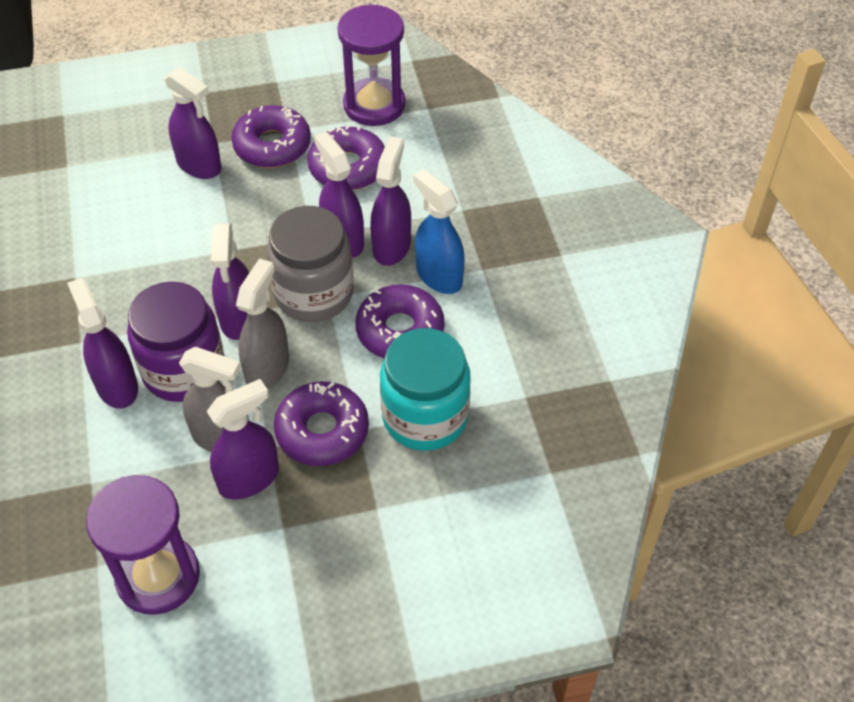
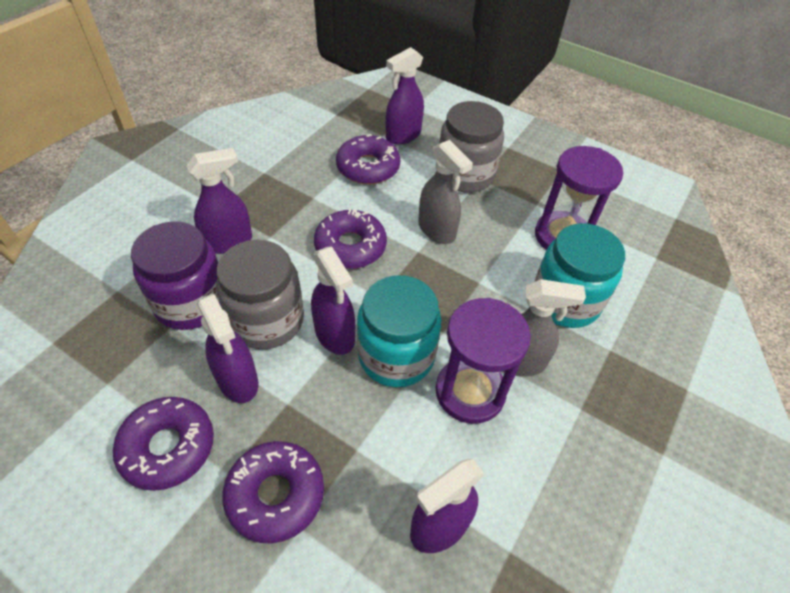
blue spray bottle: [413,169,465,294] = 1 -> none = 0
grey jar: [266,206,354,322] = 1 -> [216,240,304,349] [439,101,504,193] = 2
purple spray bottle: [67,278,138,409] [164,67,221,179] [206,379,279,499] [211,223,249,340] [314,132,364,258] [370,136,411,266] = 6 -> [186,148,252,254] [197,293,258,403] [311,247,355,355] [386,47,424,145] [410,459,485,553] = 5
turquoise jar: [380,328,471,451] = 1 -> [357,275,441,387] [534,223,625,328] = 2

